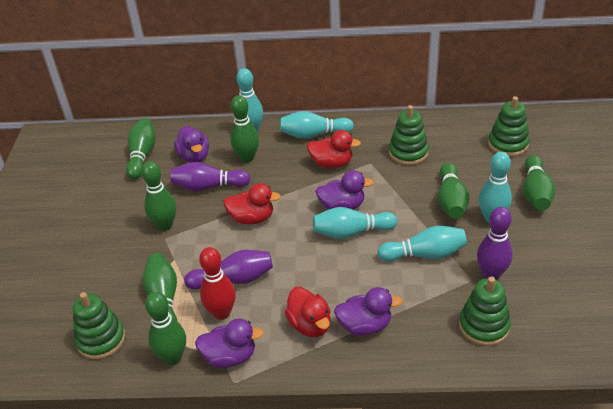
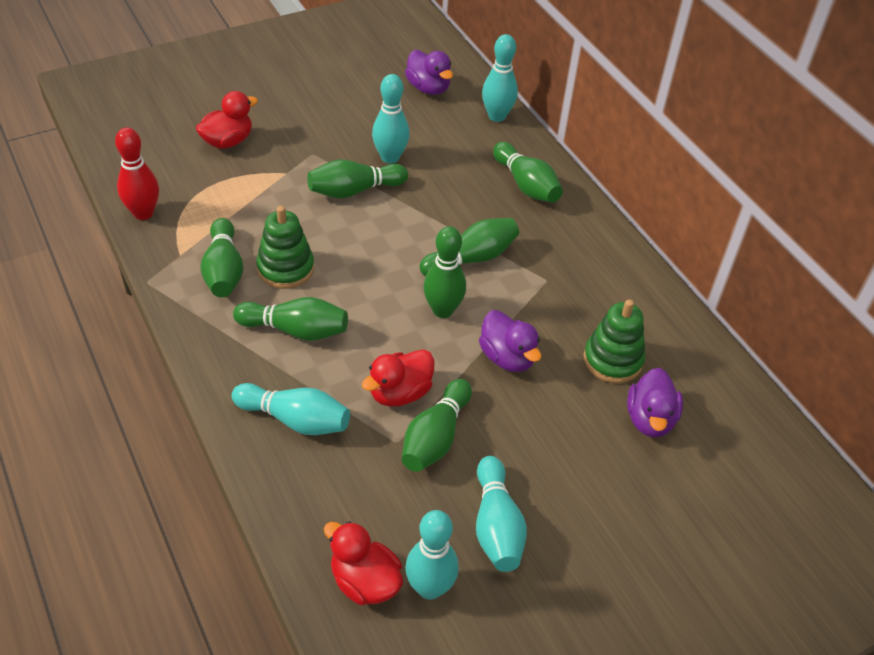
green stacking toy: [73,292,125,360] [389,105,429,165] [459,276,511,346] [488,96,530,157] = 4 -> [256,206,314,289] [584,299,645,383] = 2
purple bowling pin: [171,162,250,191] [184,250,273,289] [477,207,513,280] = 3 -> none = 0
purple duck: [174,126,209,163] [195,318,264,368] [315,170,373,210] [334,287,402,336] = 4 -> [405,50,453,95] [479,310,541,372] [627,368,683,437] = 3

